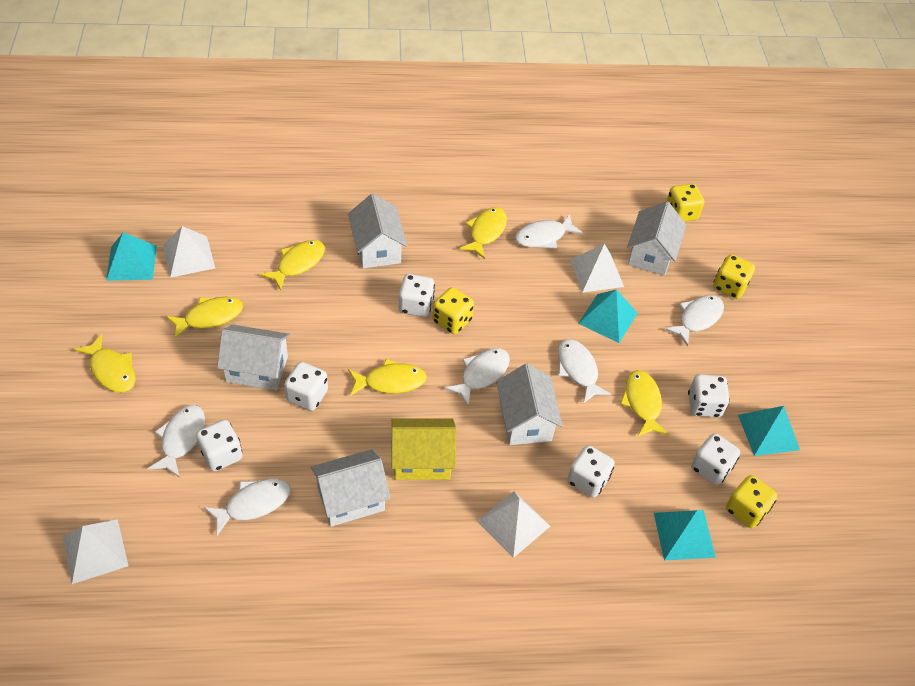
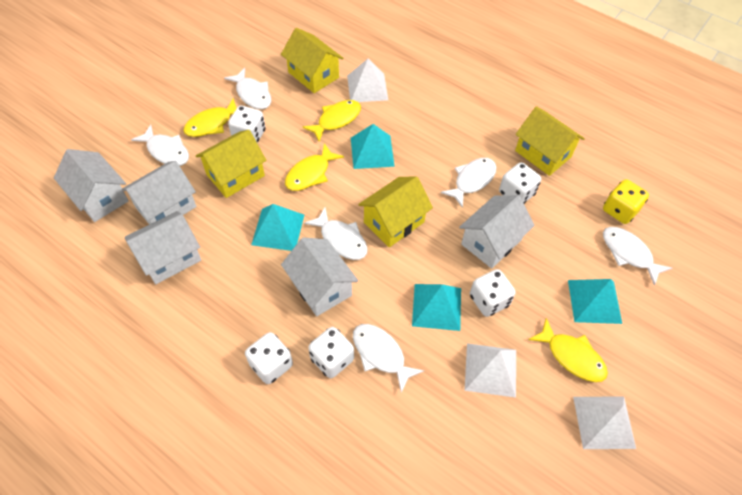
white dice: [196,420,242,471] [284,362,328,411] [399,274,435,317] [567,445,615,498] [688,374,730,418] [691,433,740,485] = 6 -> [228,106,265,143] [245,332,293,384] [308,327,354,378] [470,269,516,317] [499,162,541,204] = 5
white pyramid: [62,519,128,584] [163,226,215,278] [477,491,550,558] [570,244,624,293] = 4 -> [347,59,388,102] [465,343,516,398] [573,396,636,449] = 3
yellow dice: [432,287,474,334] [666,184,704,222] [713,254,755,299] [726,475,777,528] = 4 -> [603,179,649,224] = 1
yellow fish: [74,334,136,392] [166,297,243,339] [260,240,325,290] [348,359,427,396] [459,207,507,259] [620,370,669,437] = 6 -> [183,98,237,137] [285,143,344,191] [303,100,361,142] [528,318,608,382] = 4
yellow house: [391,418,456,480] = 1 -> [196,130,266,198] [281,28,344,93] [358,177,433,247] [515,106,585,176] = 4

